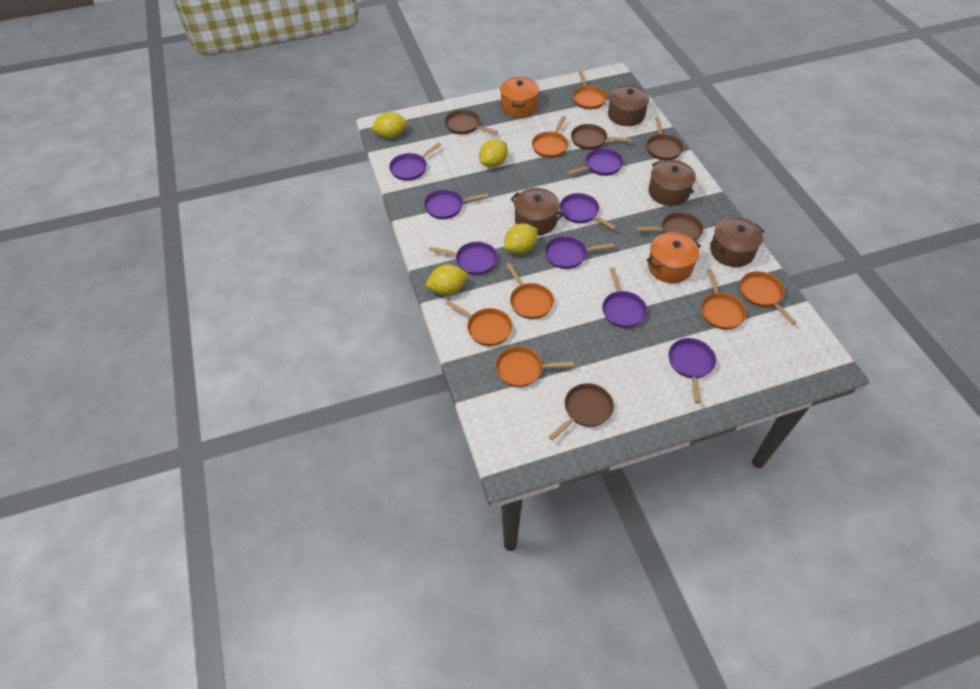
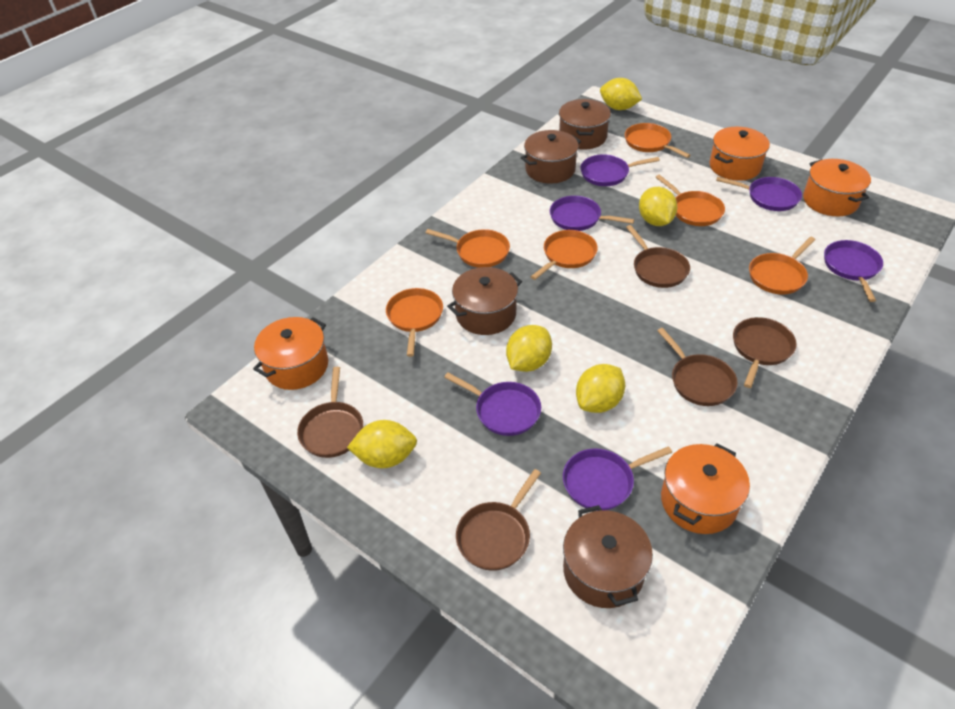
orange pan: [446,300,512,346] [495,346,574,387] [506,263,554,319] [532,116,568,158] [573,71,607,109] [701,269,747,330] [740,271,796,325] = 7 -> [386,288,443,357] [426,229,510,268] [531,230,598,280] [625,123,691,158] [655,175,725,226] [749,237,816,294] = 6
orange pot: [500,77,539,117] [647,232,701,283] = 2 -> [253,317,328,390] [661,443,750,534] [710,127,770,181] [803,159,871,216] = 4
purple pan: [389,143,441,181] [424,189,489,219] [429,241,498,275] [545,236,614,269] [560,193,617,230] [567,148,623,176] [602,267,647,328] [668,338,716,403] = 8 -> [444,373,541,436] [550,196,634,231] [563,446,672,511] [580,154,660,186] [716,177,802,211] [824,240,883,302] = 6
yellow lemon: [371,112,407,139] [425,264,468,295] [479,139,508,167] [504,223,538,254] = 4 -> [347,420,417,468] [506,325,552,372] [576,364,625,413] [600,78,642,110] [639,187,677,226] = 5

